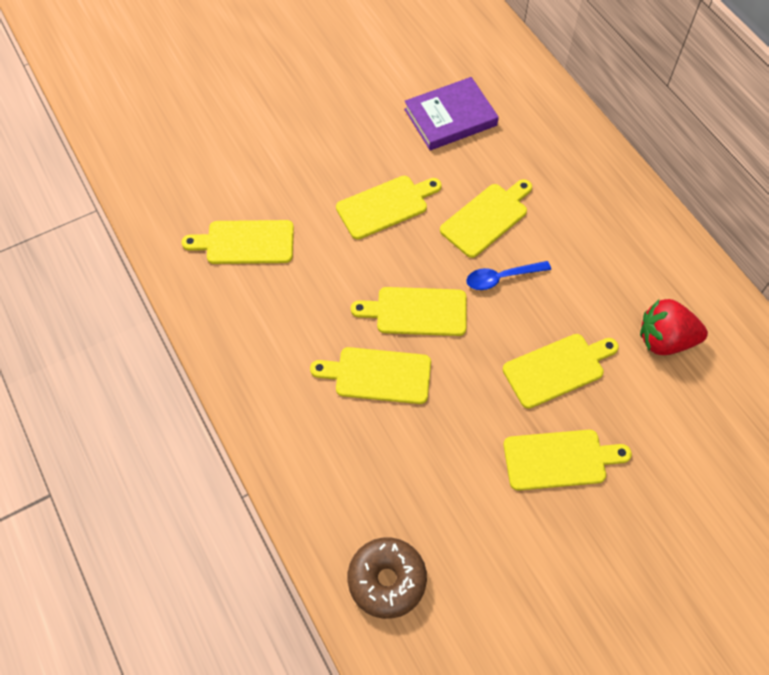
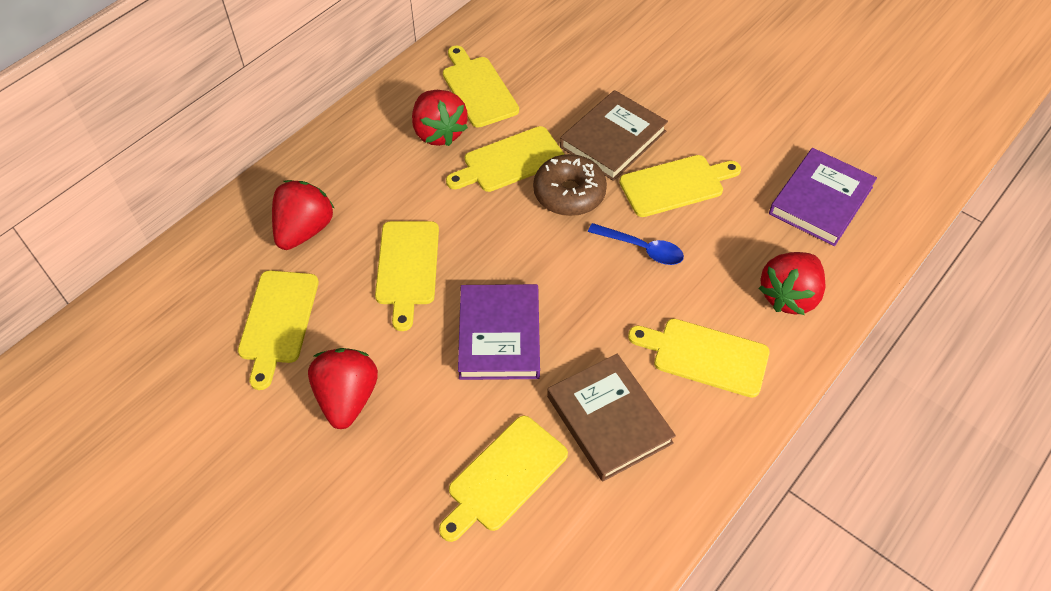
brown book: none = 0 -> [547,354,676,482] [560,90,668,181] = 2
purple book: [404,77,499,150] = 1 -> [458,284,540,380] [769,148,877,246] = 2
red strawberry: [640,299,708,355] = 1 -> [272,180,335,250] [308,348,378,429] [412,90,468,146] [759,252,825,315] = 4

